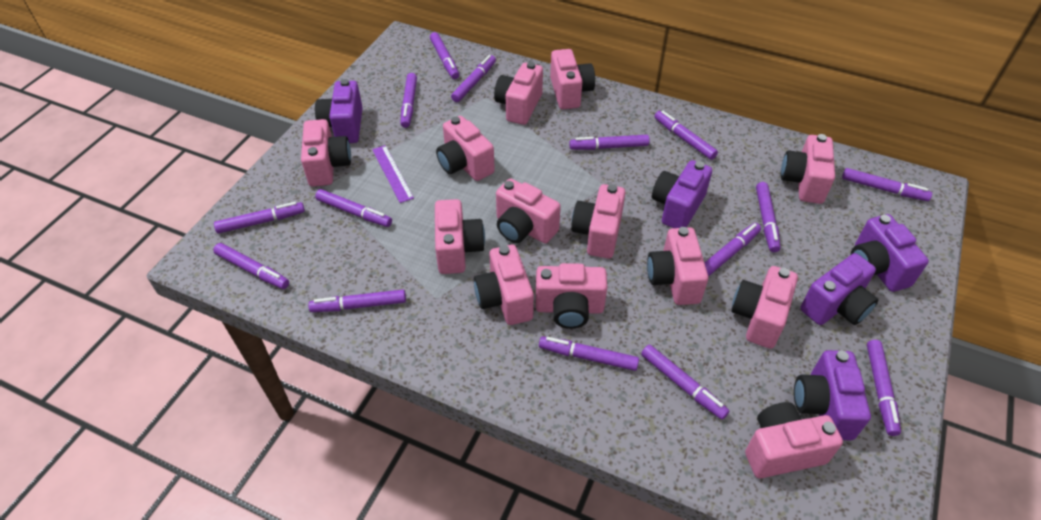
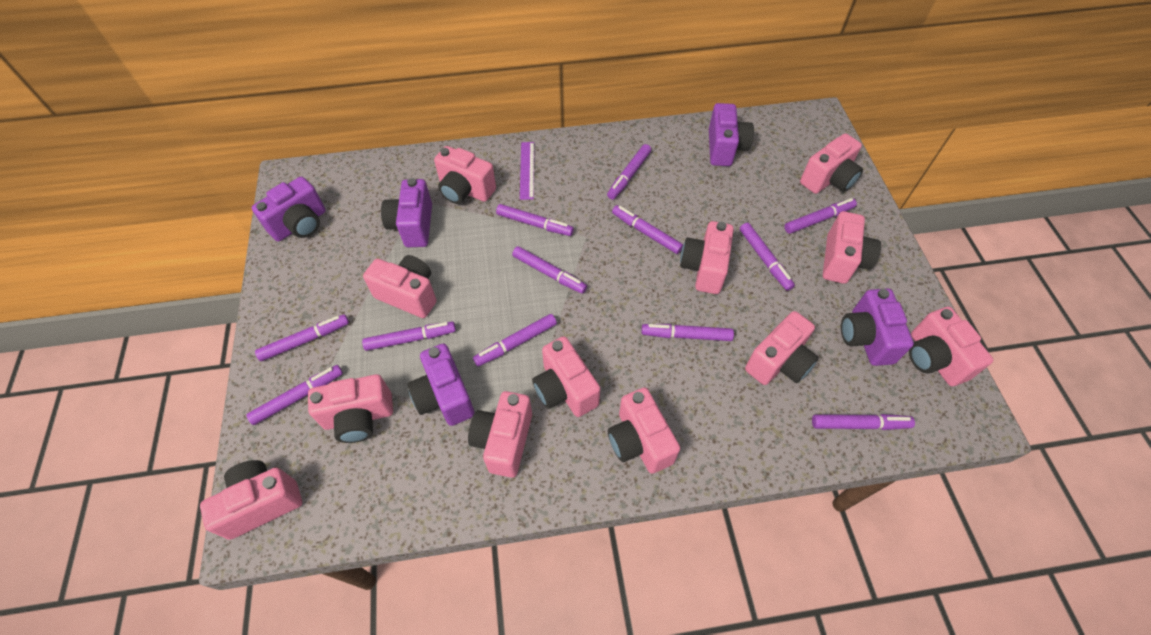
pink camera: [301,119,351,186] [435,199,485,274] [436,116,495,181] [474,245,534,325] [494,62,543,125] [496,179,561,243] [535,263,607,329] [550,49,595,109] [571,184,625,259] [647,227,708,305] [731,266,798,349] [745,402,843,478] [781,134,835,204] = 13 -> [200,460,302,540] [308,374,393,443] [363,255,437,318] [434,146,496,204] [468,391,532,478] [532,336,600,417] [608,387,680,474] [680,221,734,294] [745,311,819,385] [800,133,863,194] [823,211,881,284] [909,307,993,386] = 12
purple marker: [213,243,289,289] [214,202,305,233] [308,289,406,312] [315,189,392,227] [401,73,417,128] [430,32,459,79] [451,55,496,102] [539,336,639,371] [569,135,650,150] [641,345,729,420] [654,110,718,160] [705,223,761,277] [756,182,780,252] [842,168,932,201] [867,340,901,436] = 15 -> [246,365,343,425] [255,314,349,361] [362,322,456,351] [473,314,557,366] [496,204,574,236] [512,246,587,294] [607,144,651,200] [612,205,683,254] [641,324,734,341] [740,223,795,291] [784,198,857,234] [812,414,915,430] = 12

